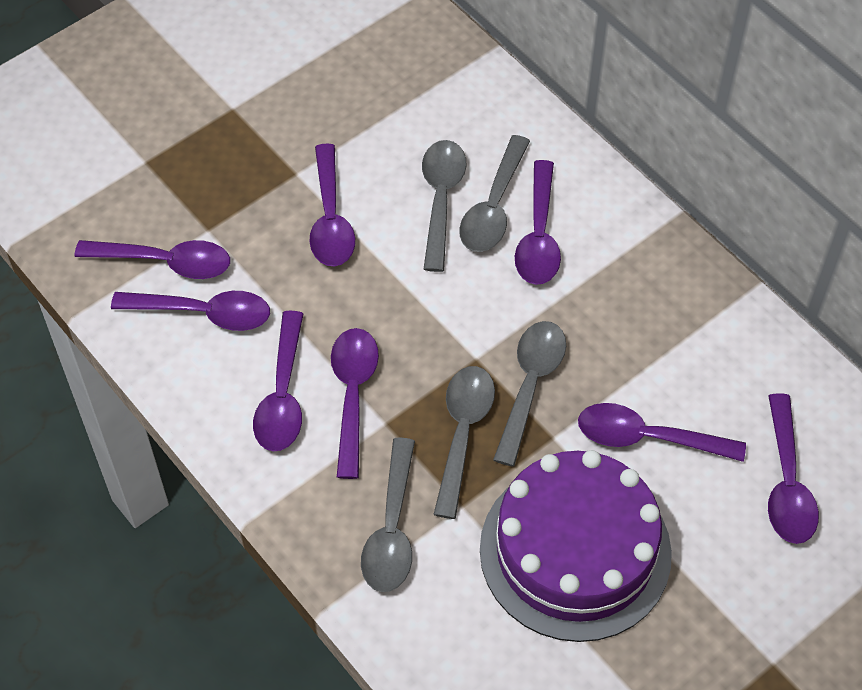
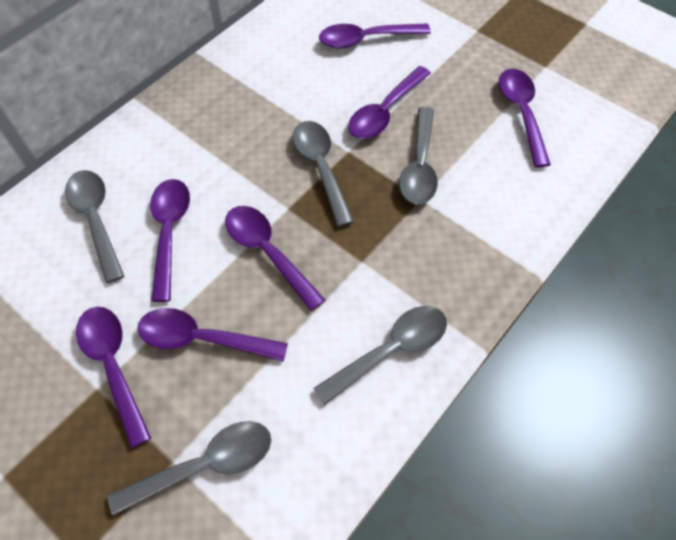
purple cake: [480,450,672,642] = 1 -> none = 0
purple spoon: [75,240,230,279] [111,291,270,331] [253,311,303,451] [309,143,355,266] [331,328,379,479] [515,160,561,285] [578,403,746,462] [768,393,819,544] = 8 -> [76,307,151,448] [137,308,288,362] [150,179,190,302] [225,206,325,311] [319,23,431,49] [348,66,431,139] [499,69,551,167] = 7

